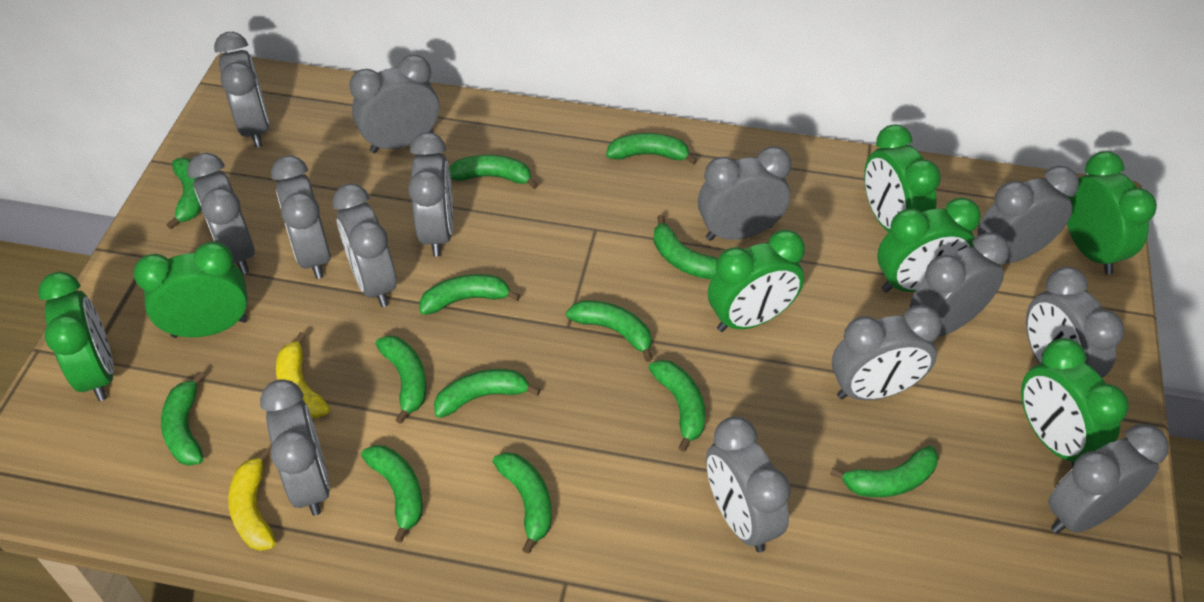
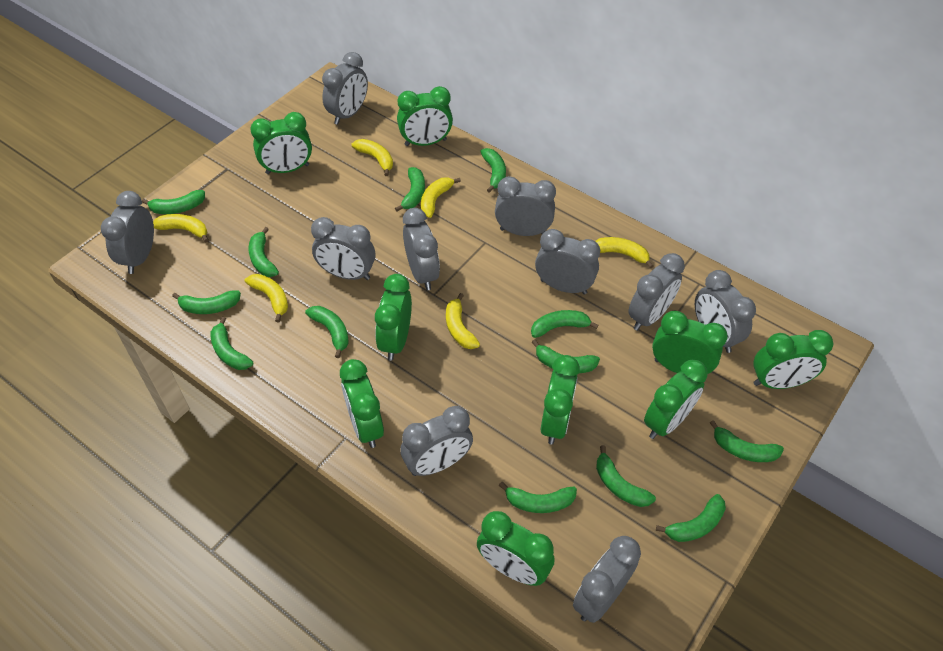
green clock: [38,272,114,401] [133,242,248,338] [708,230,805,332] [864,124,941,232] [877,198,981,293] [1021,338,1129,466] [1067,151,1157,275] = 7 -> [250,112,312,174] [340,359,384,448] [375,274,412,361] [397,86,453,146] [477,511,554,586] [541,355,580,444] [644,360,708,439] [652,311,728,374] [753,330,833,389] = 9
grey clock: [187,153,255,274] [214,32,269,147] [260,379,330,516] [271,155,331,279] [332,184,397,307] [349,55,439,153] [408,132,453,257] [698,146,791,241] [706,416,791,552] [832,305,942,400] [910,232,1009,336] [978,166,1079,263] [1026,267,1124,378] [1048,424,1169,534] = 14 -> [101,191,154,274] [311,217,375,280] [322,52,368,125] [400,406,473,476] [403,208,440,290] [495,176,556,236] [535,229,600,294] [573,536,641,623] [628,253,685,331] [695,270,756,353] = 10
yellow banana: [228,448,276,551] [276,332,330,418] = 2 -> [153,214,209,242] [245,274,288,322] [352,139,393,176] [421,177,461,218] [446,293,480,349] [596,237,653,269] = 6

